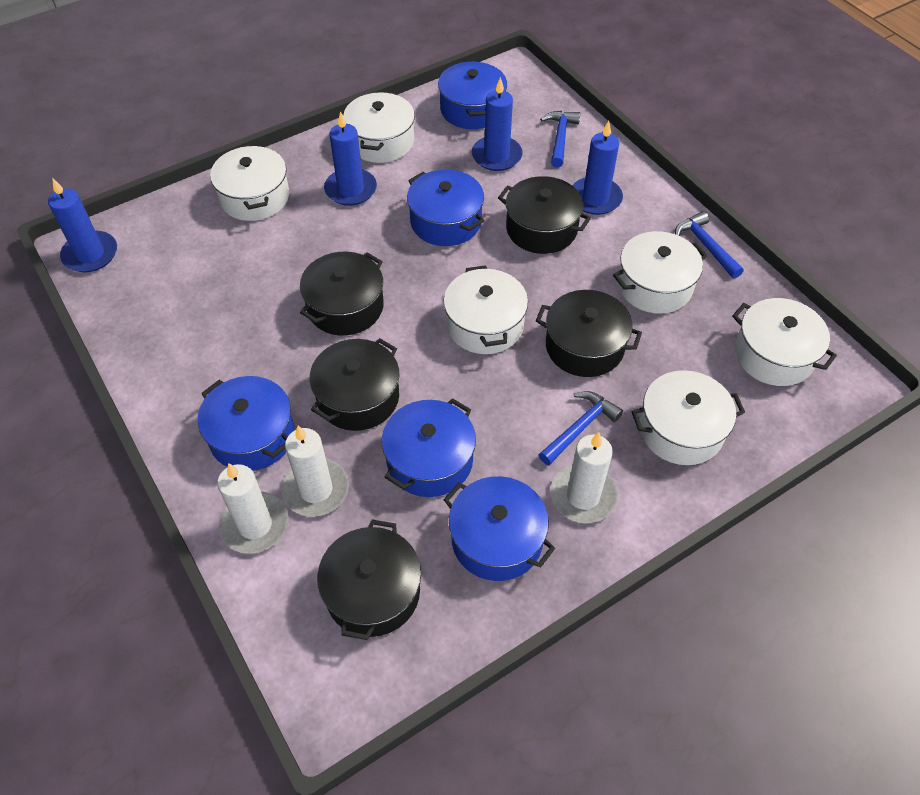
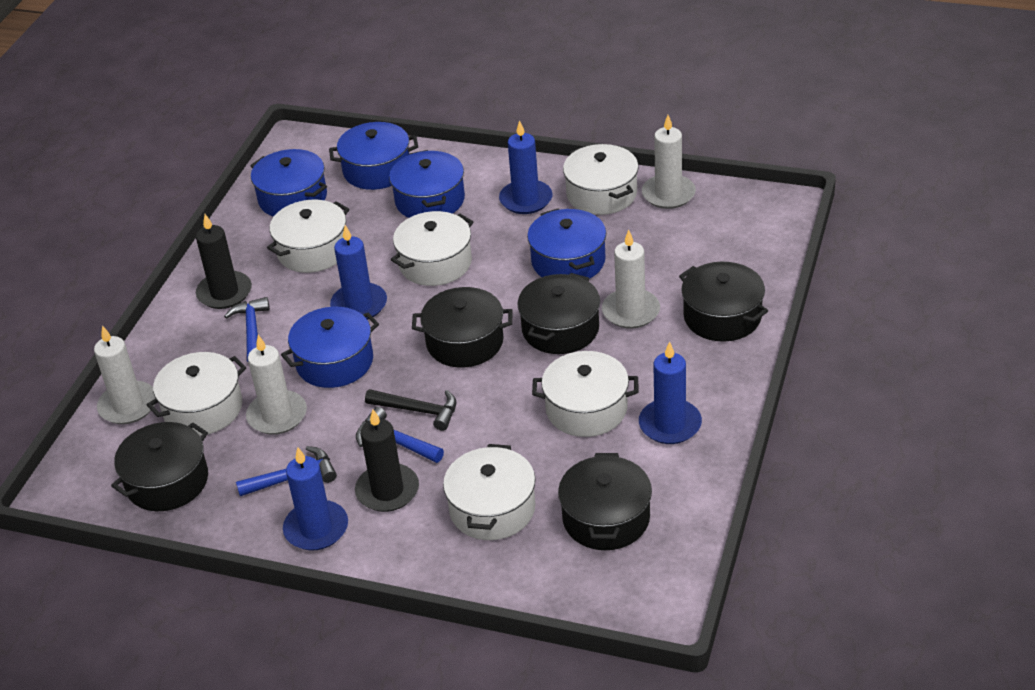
black candle: none = 0 -> [196,214,252,309] [355,409,419,512] = 2
black hammer: none = 0 -> [365,389,456,431] = 1
white candle: [217,463,289,554] [282,426,349,517] [550,432,618,523] = 3 -> [94,325,156,424] [246,335,307,435] [602,230,660,329] [642,115,696,209] = 4

